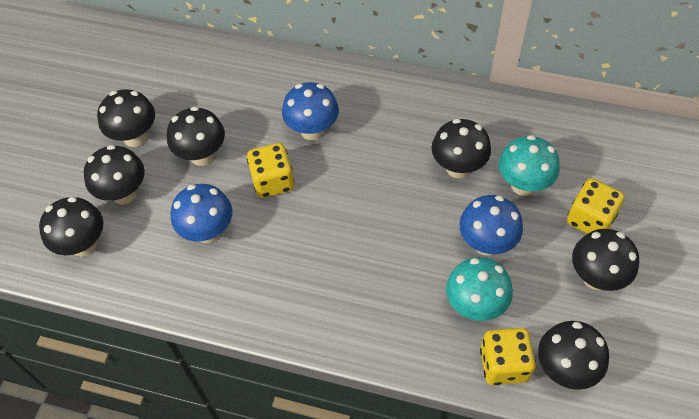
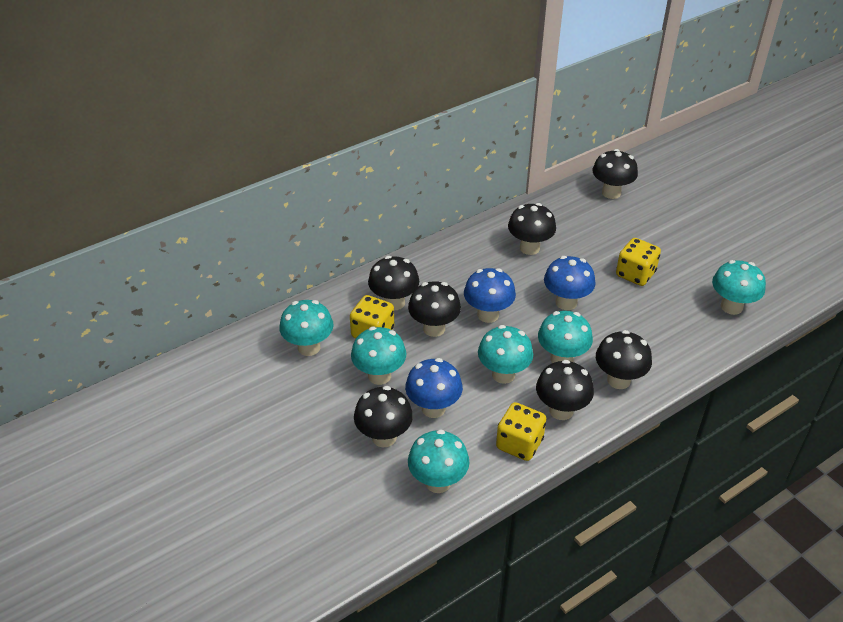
turquoise mushroom: [446,257,513,321] [499,135,560,196] = 2 -> [279,300,334,356] [351,327,406,385] [408,429,469,493] [478,325,533,384] [538,311,593,363] [712,260,766,315] = 6

